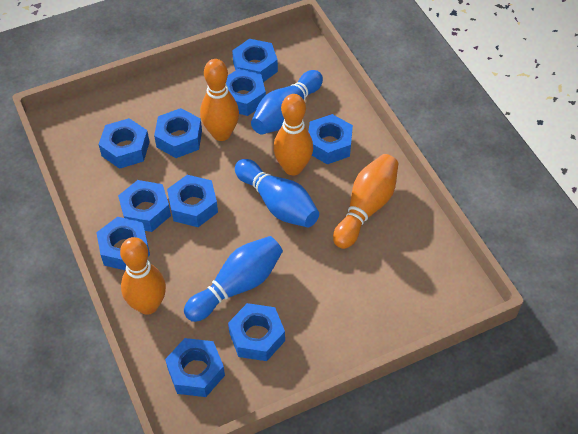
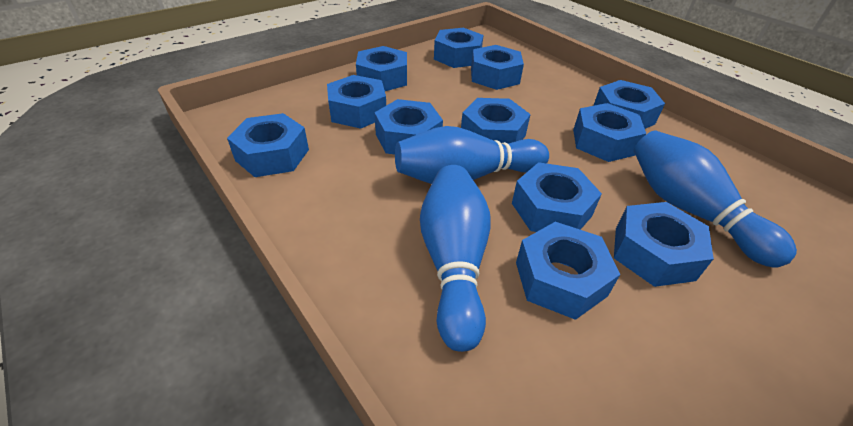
blue nut: [96,217,150,270] [98,118,150,169] [118,180,171,232] [154,108,202,158] [165,338,225,397] [167,175,218,227] [226,69,266,116] [228,303,285,361] [232,39,278,82] [308,114,353,164] = 10 -> [227,113,309,177] [327,75,386,129] [356,46,407,91] [374,99,443,154] [434,28,484,68] [461,98,531,143] [471,45,524,90] [512,162,602,232] [516,222,620,320] [573,103,647,162] [593,80,665,129] [614,202,714,287] = 12
orange bowling pin: [120,237,166,315] [200,59,239,141] [273,94,313,175] [333,154,398,249] = 4 -> none = 0

